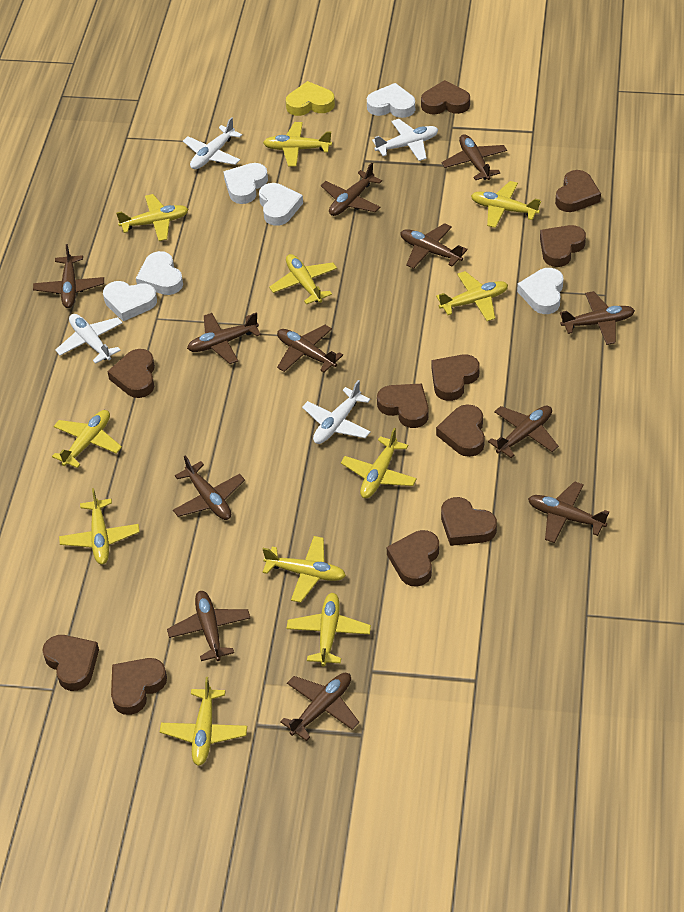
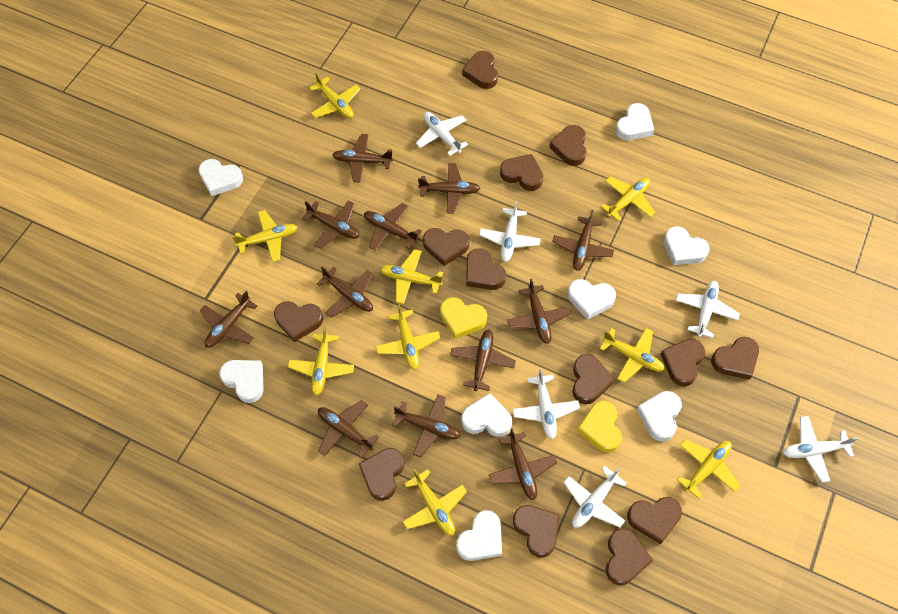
brown heart: [42,635,99,691] [107,349,155,398] [111,658,167,715] [377,384,429,428] [387,530,439,587] [421,80,470,114] [431,355,480,401] [436,404,485,457] [441,497,497,546] [540,225,586,267] [555,170,601,212] = 11 -> [274,301,323,342] [359,448,404,501] [423,228,469,266] [462,51,498,89] [466,248,506,290] [500,154,543,191] [513,505,559,557] [549,125,587,166] [572,354,615,404] [606,528,653,585] [627,497,682,545] [660,339,705,387] [711,337,759,380] = 13
white heart: [103,281,157,321] [136,251,183,295] [223,163,268,204] [259,183,303,226] [367,83,415,118] [517,268,563,314] = 6 -> [198,159,243,196] [219,360,264,403] [456,510,502,561] [461,393,512,437] [567,279,616,320] [615,103,654,141] [636,391,682,441] [663,226,710,265] = 8
white plane: [55,314,123,364] [183,117,242,169] [302,380,371,444] [372,119,438,161] = 4 -> [416,112,468,156] [479,201,541,262] [512,368,580,439] [563,465,627,528] [675,281,740,338] [783,416,858,482] = 6
yellow heart: [286,81,335,116] = 1 -> [440,297,487,339] [577,401,622,453] = 2
yellow plane: [52,410,122,468] [59,488,140,565] [116,194,189,241] [160,677,247,766] [263,122,332,167] [263,536,346,603] [269,254,337,305] [286,593,371,666] [341,428,417,498] [436,271,508,321] [471,181,541,228] = 11 -> [232,210,297,262] [288,327,354,396] [309,73,360,118] [375,304,440,370] [380,249,443,304] [402,469,467,536] [600,328,665,383] [601,176,655,221] [677,439,740,499] = 9

